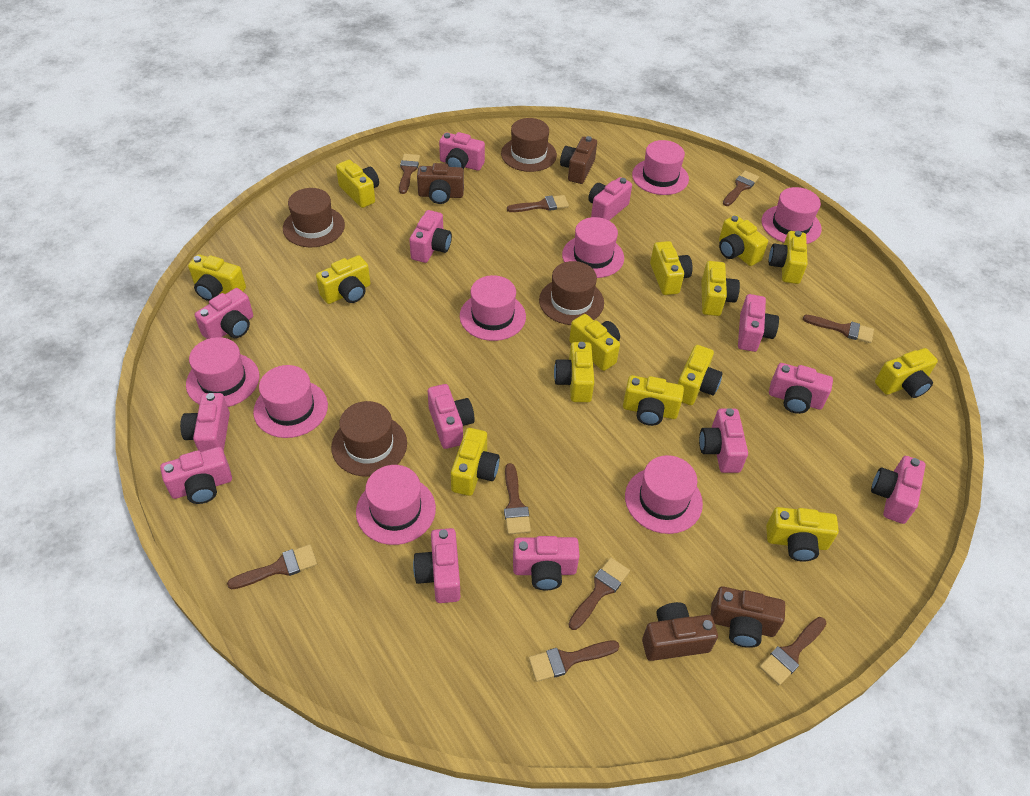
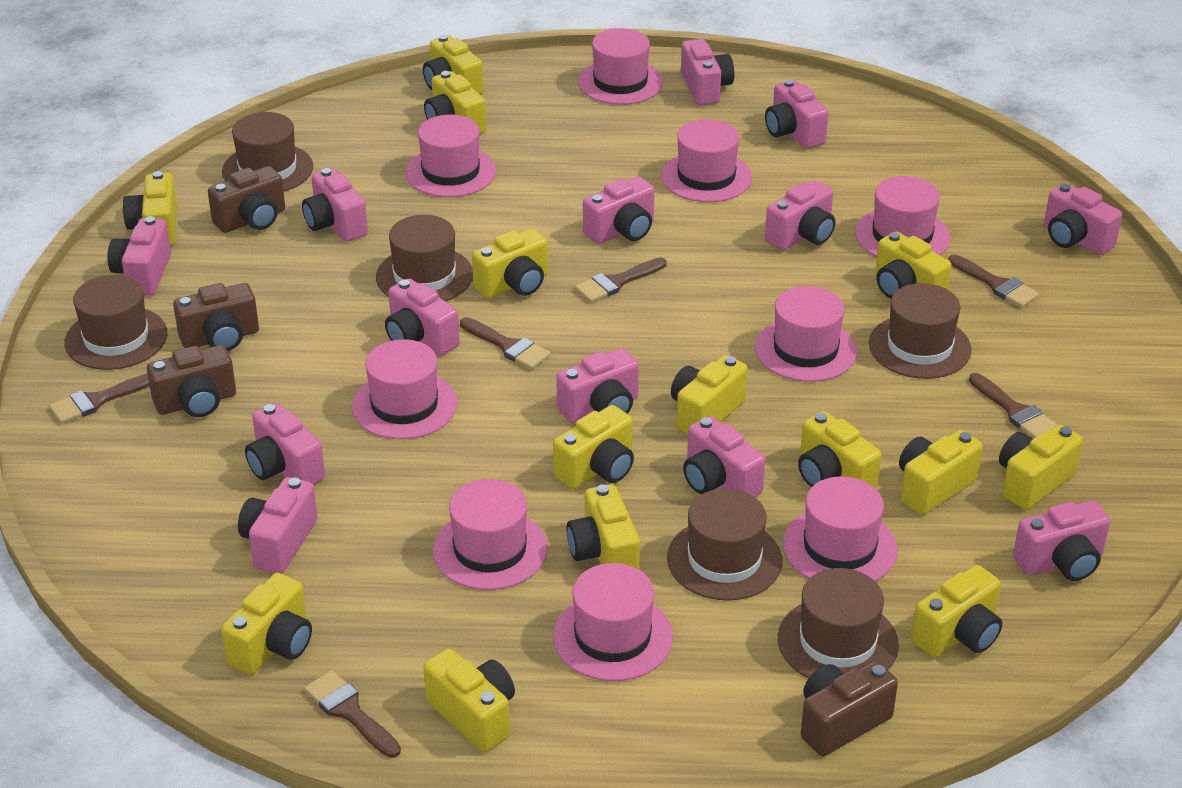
brown brush: [227,544,317,589] [399,154,420,194] [504,463,531,534] [507,195,569,212] [528,640,619,682] [568,557,630,630] [723,171,759,206] [759,617,827,685] [803,315,874,343] = 9 -> [49,373,150,424] [304,670,401,758] [460,317,551,369] [575,257,667,302] [948,255,1039,308] [969,373,1057,439] = 6
brown hat: [283,188,345,247] [331,401,407,477] [501,118,557,172] [539,261,604,325] = 4 -> [64,275,167,370] [222,112,313,191] [376,215,473,301] [667,488,782,601] [778,568,899,679] [869,283,972,379] = 6
pink hat: [186,337,259,407] [253,365,328,438] [356,465,436,545] [460,275,526,341] [562,217,624,278] [625,455,703,534] [632,140,689,195] [762,187,822,244] = 8 -> [351,339,457,439] [405,115,496,197] [433,479,548,590] [553,563,673,681] [578,28,663,105] [661,119,752,202] [755,286,857,382] [783,476,898,581] [855,176,950,257] = 9

